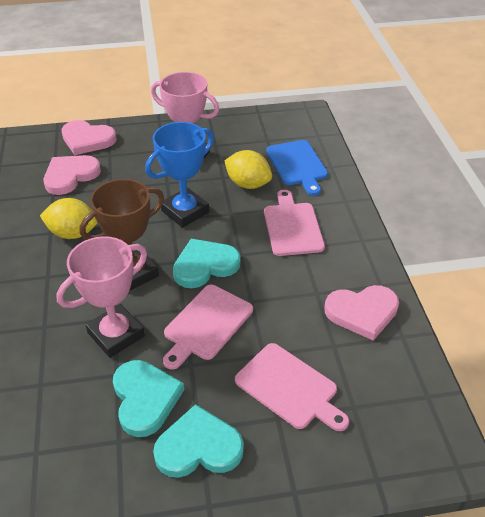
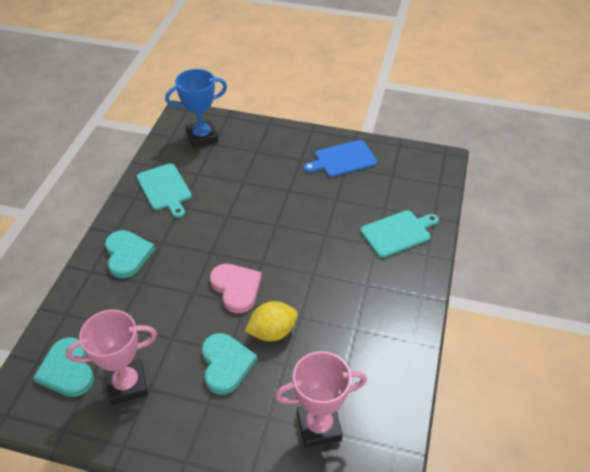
brown trophy: [79,179,164,291] = 1 -> none = 0
pink cutting board: [163,285,253,370] [235,343,349,431] [264,190,325,256] = 3 -> none = 0
pink heart: [44,155,101,195] [61,120,117,155] [324,285,399,341] = 3 -> [210,264,262,313] = 1
turquoise cutting board: none = 0 -> [137,163,192,218] [360,210,439,258] = 2
yellow lemon: [40,198,97,239] [224,150,272,189] = 2 -> [245,301,298,341] = 1

